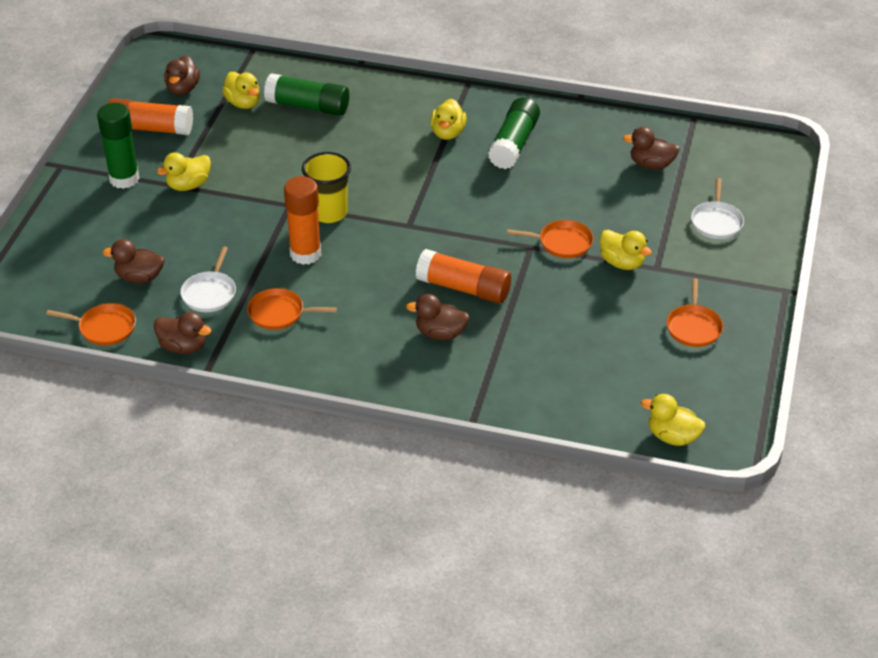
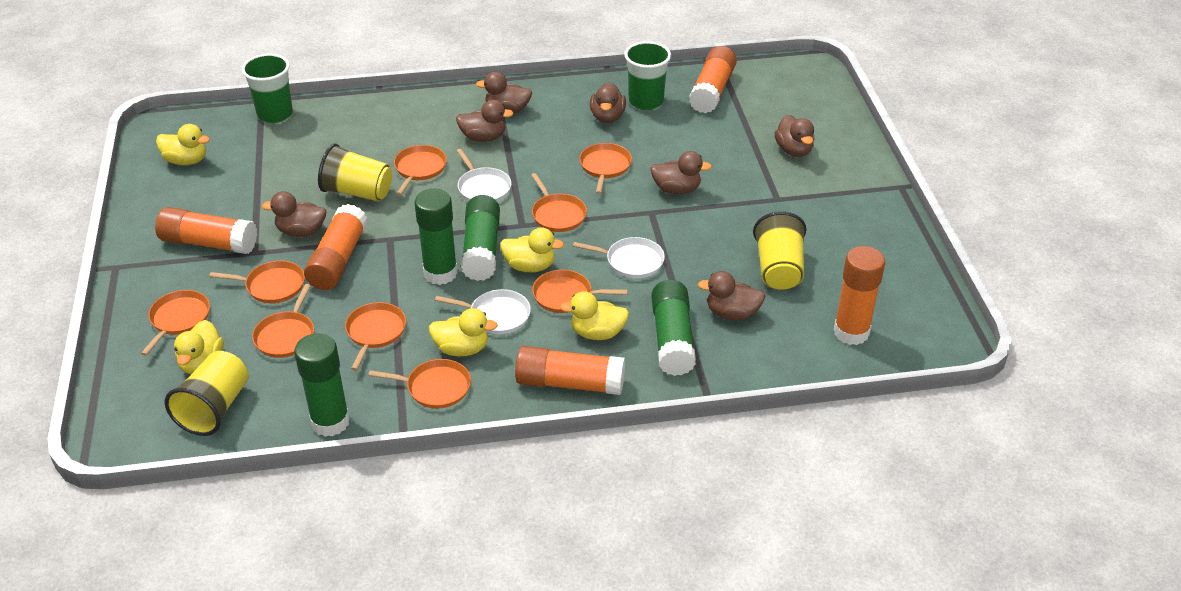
brown duck: [102,239,165,283] [154,312,212,354] [164,55,200,95] [406,294,470,340] [623,127,680,169] = 5 -> [262,191,326,237] [456,100,514,142] [476,72,532,114] [590,82,626,123] [650,151,712,194] [698,271,765,320] [775,115,815,157] = 7
green cup: none = 0 -> [242,54,293,123] [624,41,671,110] = 2
green glue stick: [97,103,140,189] [264,73,349,116] [488,97,540,169] = 3 -> [294,333,350,437] [414,189,458,285] [461,195,500,281] [651,280,696,376] = 4
orange glue stick: [108,98,193,135] [284,176,321,265] [416,249,511,304] = 3 -> [155,207,257,254] [304,204,368,290] [515,346,625,395] [689,46,737,113] [834,246,885,345] = 5
orange pan: [46,303,136,346] [247,288,337,330] [507,220,593,258] [667,278,723,347] = 4 -> [141,290,210,356] [209,261,305,303] [252,284,314,358] [345,302,406,371] [368,359,471,408] [394,145,447,195] [531,173,587,232] [532,270,628,313] [579,143,632,194] = 9
white pan: [180,247,236,312] [691,178,744,239] = 2 -> [435,289,531,334] [457,149,511,202] [573,237,665,278] = 3
yellow cup: [302,152,351,223] = 1 -> [164,351,249,436] [318,144,392,201] [753,211,806,290] = 3

